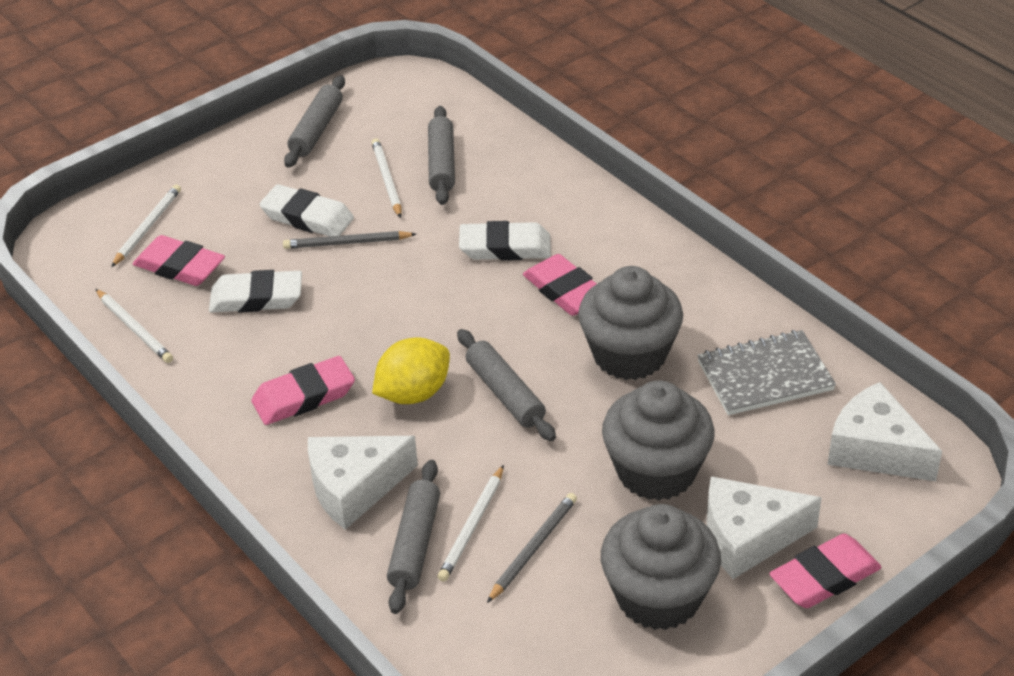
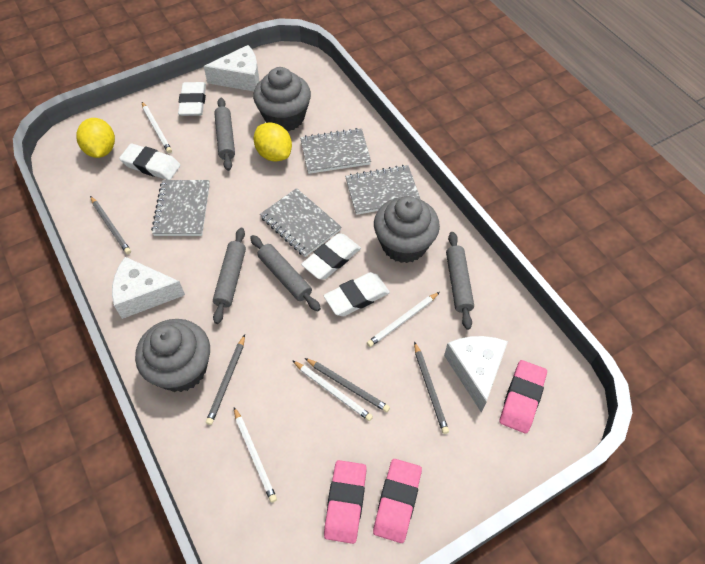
grey notebook: [697,330,836,415] = 1 -> [151,180,210,236] [260,188,341,257] [300,128,371,174] [345,165,421,215] = 4
grey pencil: [283,231,416,249] [487,493,577,603] = 2 -> [90,196,131,254] [206,335,245,425] [305,358,390,412] [414,341,449,434] = 4
pink eraser: [133,235,225,286] [251,356,355,425] [523,254,596,316] [769,534,881,608] = 4 -> [324,460,367,544] [373,459,422,543] [499,360,547,434] = 3
white eraser: [209,270,302,313] [259,184,354,236] [459,221,551,261] = 3 -> [119,143,180,180] [178,82,206,116] [301,233,361,280] [324,272,390,316] = 4
yellow lemon: [372,337,450,404] = 1 -> [76,118,115,158] [253,122,292,161] = 2

